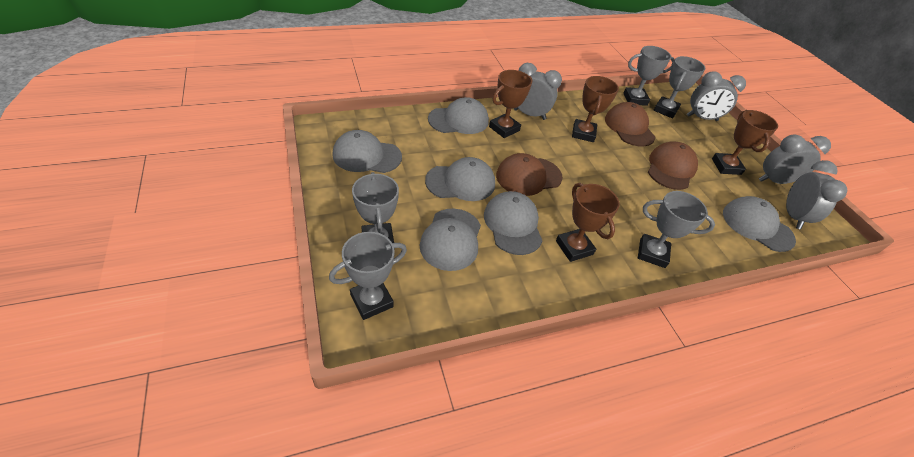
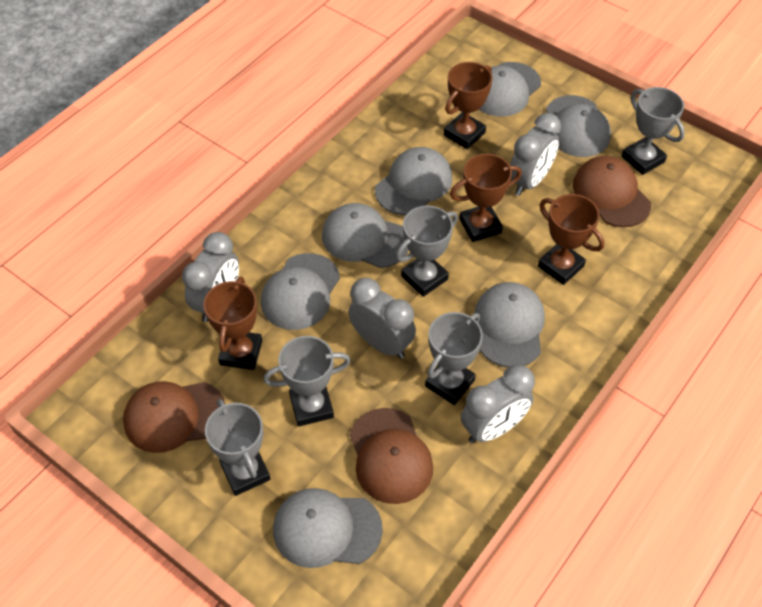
grey cap: [333,130,402,173] [419,209,481,271] [425,157,495,201] [428,97,489,134] [484,191,542,255] [723,196,796,252] = 6 -> [261,253,340,330] [273,488,383,568] [322,203,409,268] [375,147,452,215] [475,282,545,368] [479,62,541,117] [546,95,611,157] = 7

